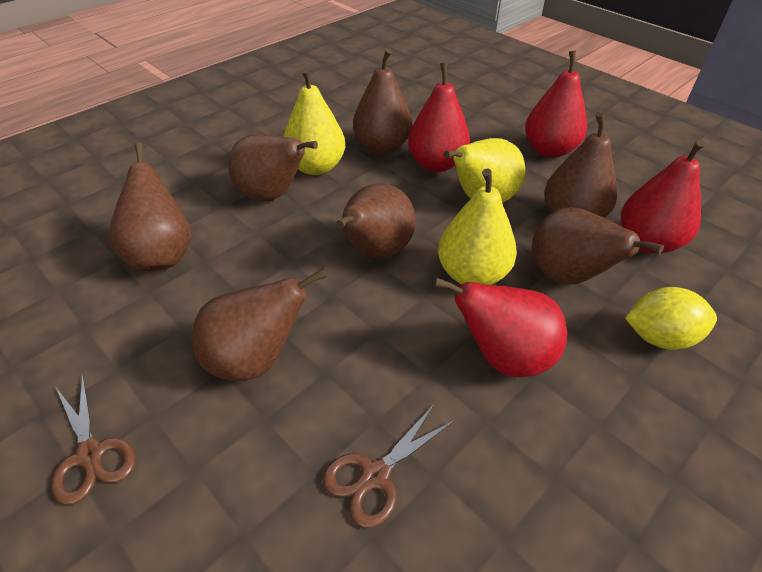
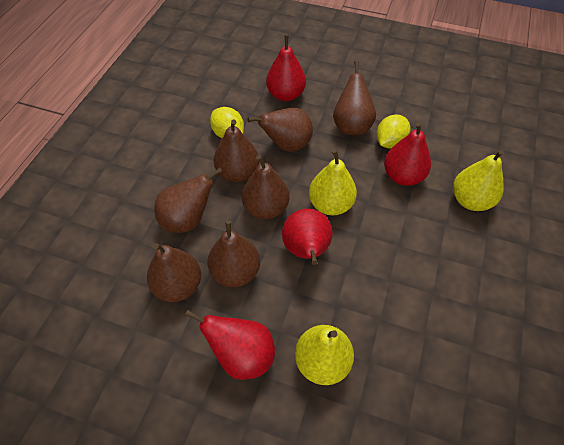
brown scissors: [51,373,136,505] [322,403,455,528] = 2 -> none = 0
yellow lemon: [625,287,717,350] = 1 -> [210,107,244,138] [376,114,410,149] = 2

